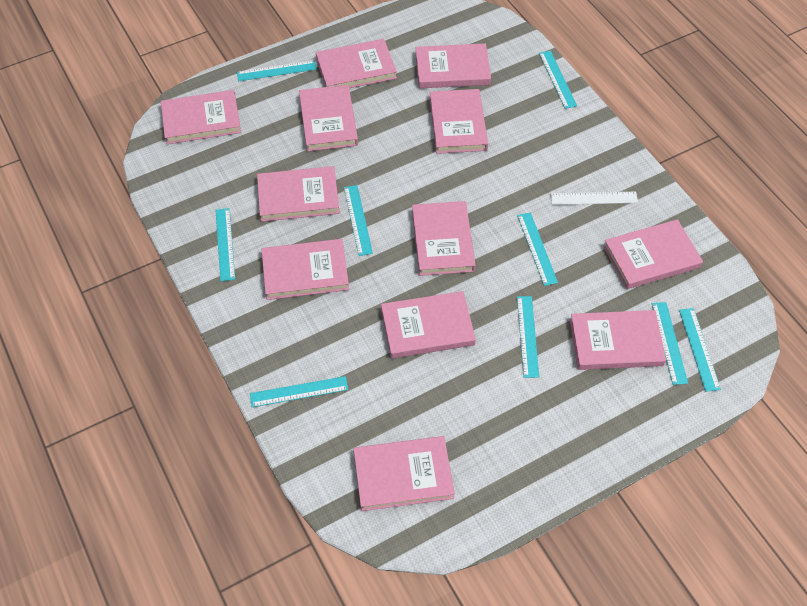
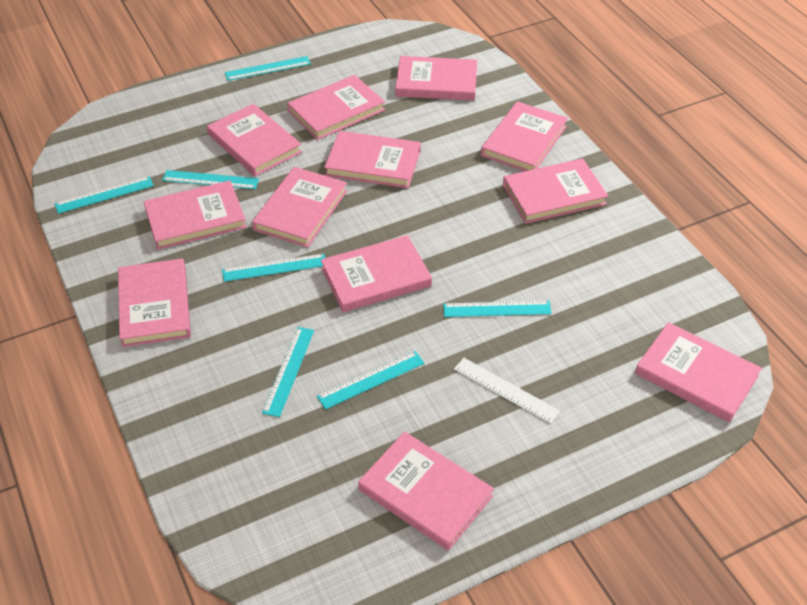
turquoise ruler: [215,208,235,281] [237,60,317,81] [250,376,348,407] [344,185,373,256] [517,212,558,286] [517,296,539,378] [539,51,577,109] [652,302,688,385] [679,308,721,392] = 9 -> [55,176,154,214] [162,170,259,189] [222,254,325,282] [225,56,311,81] [262,327,314,417] [317,351,425,409] [443,301,552,317] = 7

